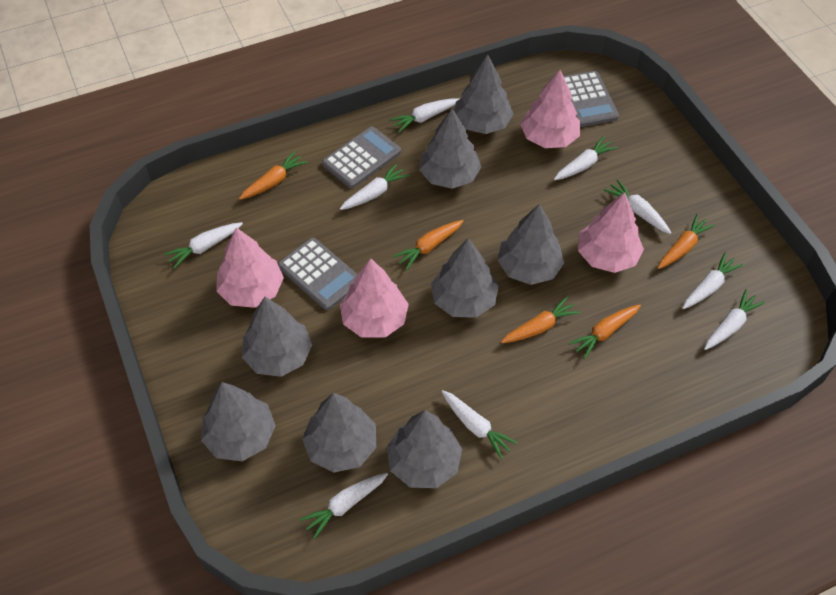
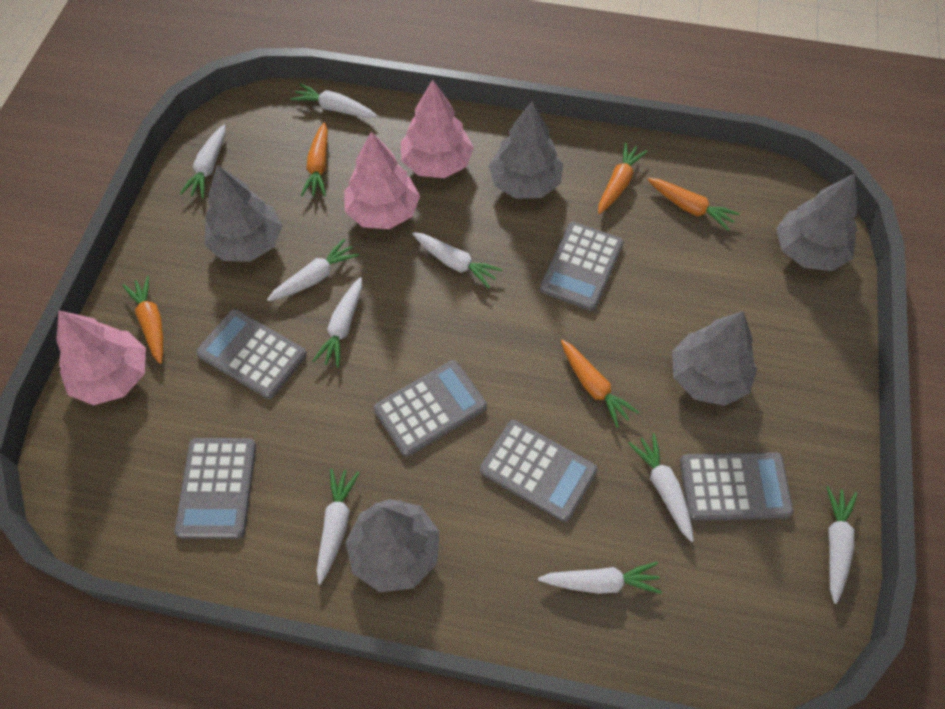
grey calculator: [278,238,358,310] [322,127,401,188] [564,71,619,127] = 3 -> [174,438,256,539] [196,309,307,399] [374,360,487,457] [480,420,597,522] [540,222,624,311] [680,452,793,521] = 6
grey tree: [201,382,276,461] [242,297,312,377] [302,393,376,473] [387,410,462,488] [419,109,481,189] [431,238,499,318] [454,55,514,134] [497,204,564,285] = 8 -> [205,165,283,262] [345,499,440,592] [488,101,563,199] [672,311,757,406] [776,173,858,271] = 5
pink tree: [216,228,284,308] [340,258,409,338] [520,70,580,148] [578,192,644,273] = 4 -> [56,310,146,405] [344,131,420,229] [401,80,474,178] = 3

